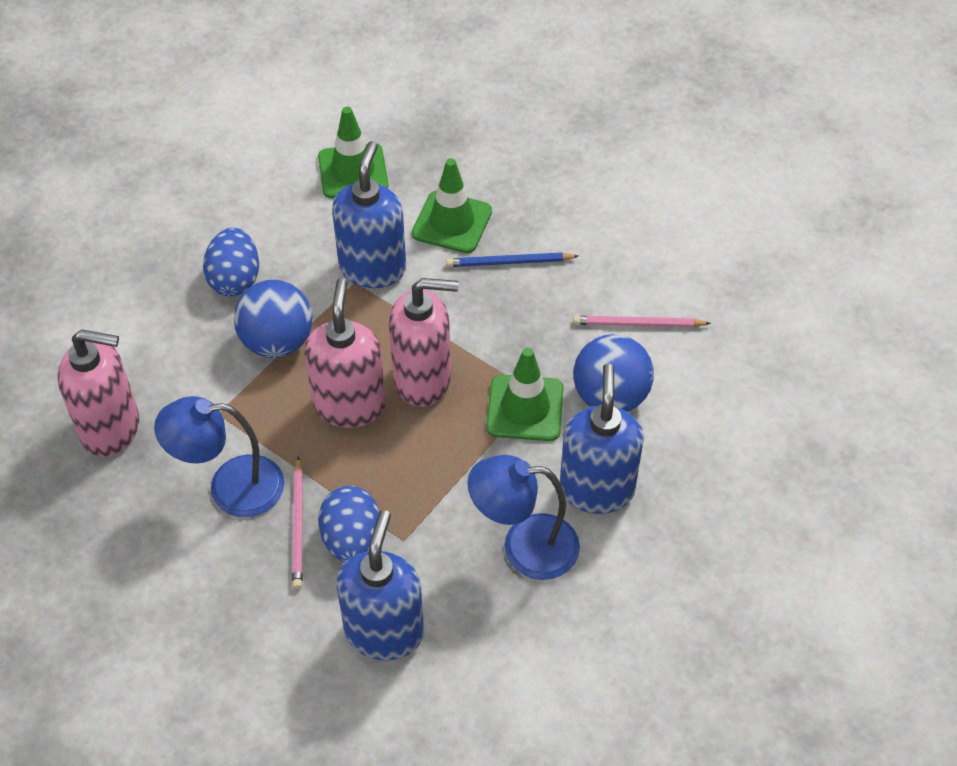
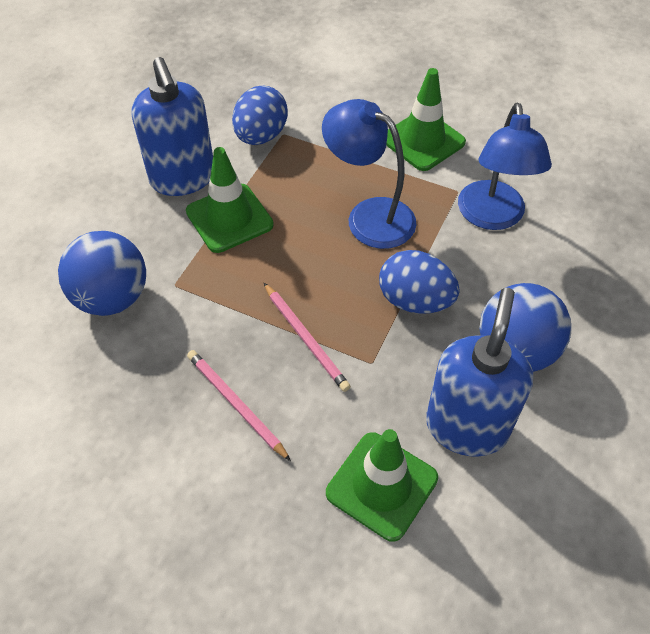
blue pencil: [446,252,578,267] = 1 -> none = 0
blue soap dispenser: [332,141,406,288] [336,510,424,660] [560,364,644,514] = 3 -> [131,57,213,196] [426,288,533,457] = 2
pink soap dispenser: [58,329,139,457] [304,278,386,428] [389,278,458,407] = 3 -> none = 0

